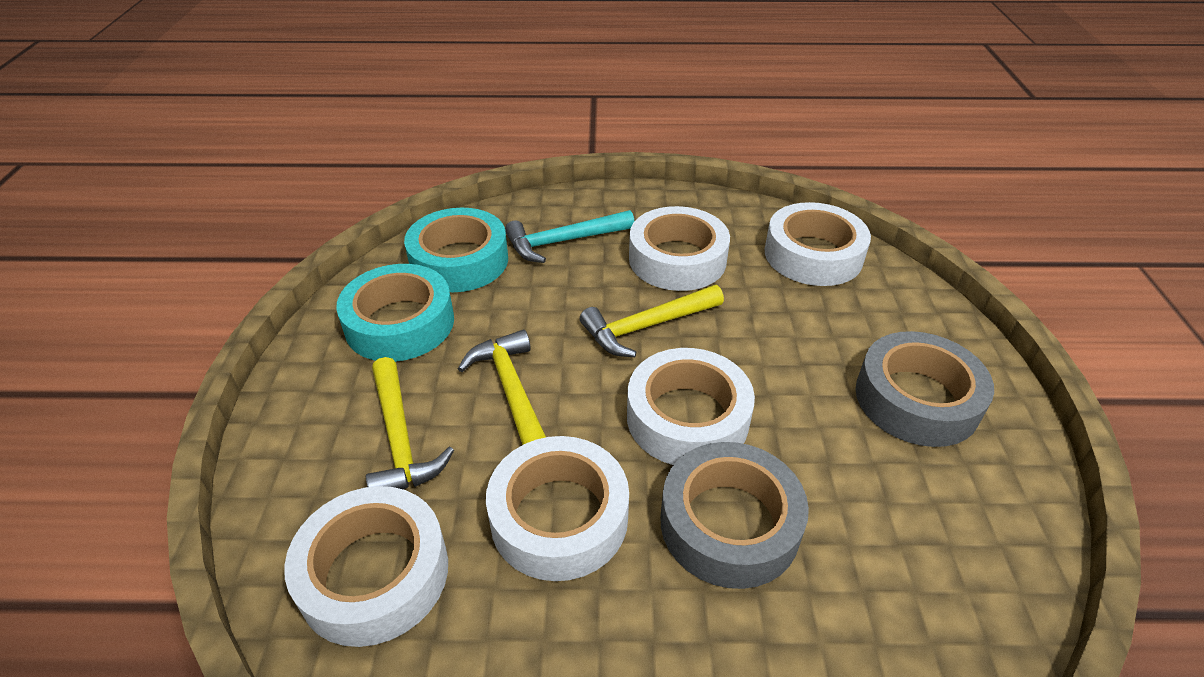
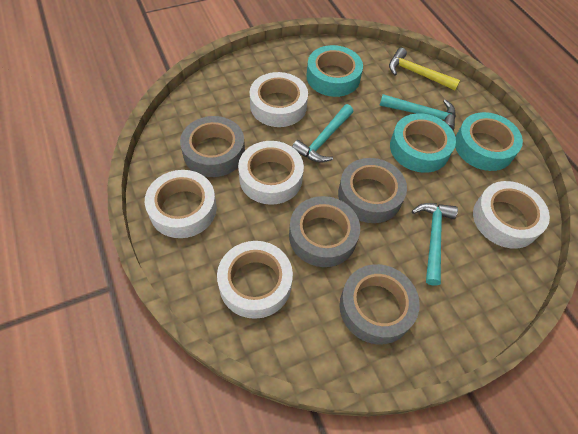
grey tape: [661,442,809,589] [856,331,994,447] = 2 -> [180,116,245,177] [289,196,360,267] [338,158,407,223] [339,264,420,344] = 4
turquoise hammer: [505,210,634,263] = 1 -> [292,104,353,163] [379,94,456,130] [412,203,458,286] = 3
turquoise tape: [336,264,454,362] [404,208,508,292] = 2 -> [306,45,363,97] [390,113,456,173] [455,112,523,171] = 3
yellow hammer: [366,357,454,489] [458,330,546,445] [580,285,724,357] = 3 -> [389,48,460,90] = 1

